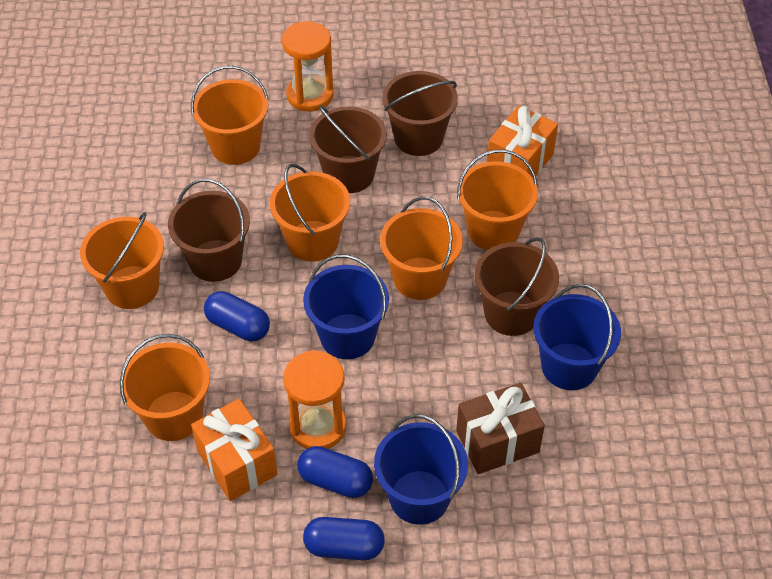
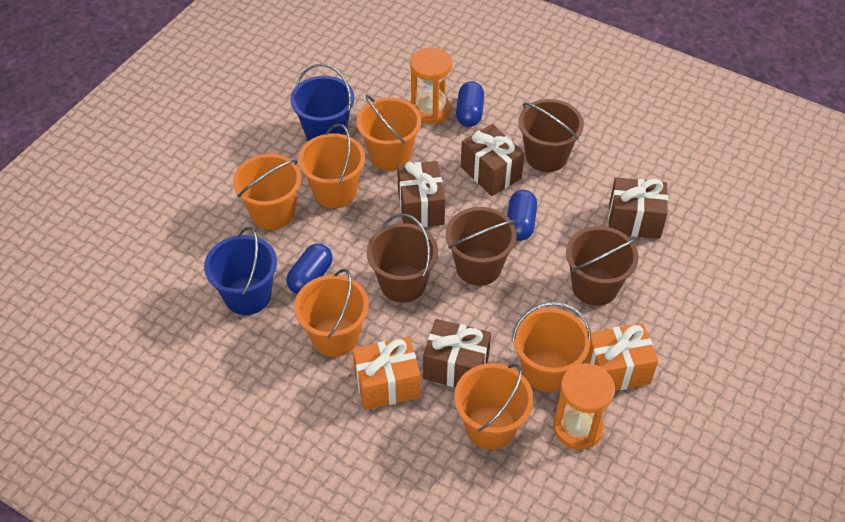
blue bucket: [303,255,389,359] [374,414,468,525] [534,284,621,390] = 3 -> [204,227,277,315] [290,64,354,141] = 2
brown gift: [456,383,545,474] = 1 -> [397,161,445,227] [423,319,491,387] [461,124,524,196] [608,177,668,239] = 4

